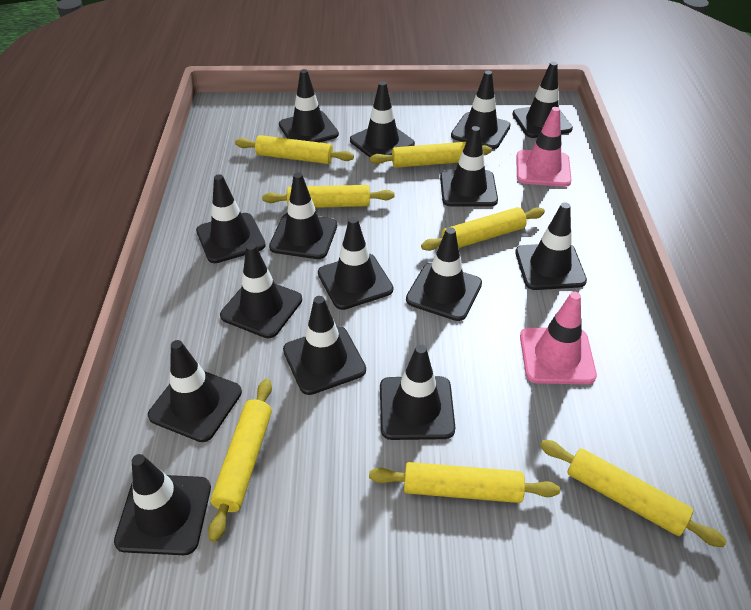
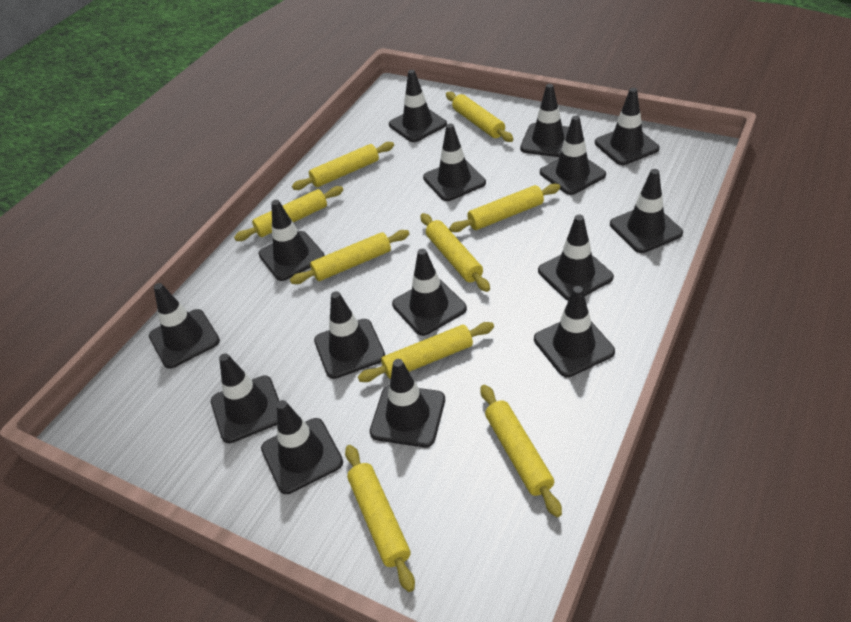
pink traffic cone: [516,107,572,187] [520,292,597,384] = 2 -> none = 0
yellow rolling pin: [208,379,272,542] [235,135,354,164] [262,185,395,208] [369,462,560,503] [370,142,492,168] [421,207,545,251] [540,440,727,547] = 7 -> [234,186,343,241] [290,230,409,284] [292,142,394,190] [345,445,415,592] [358,322,494,382] [421,213,490,292] [446,92,514,142] [449,184,560,232] [480,385,562,517] = 9

